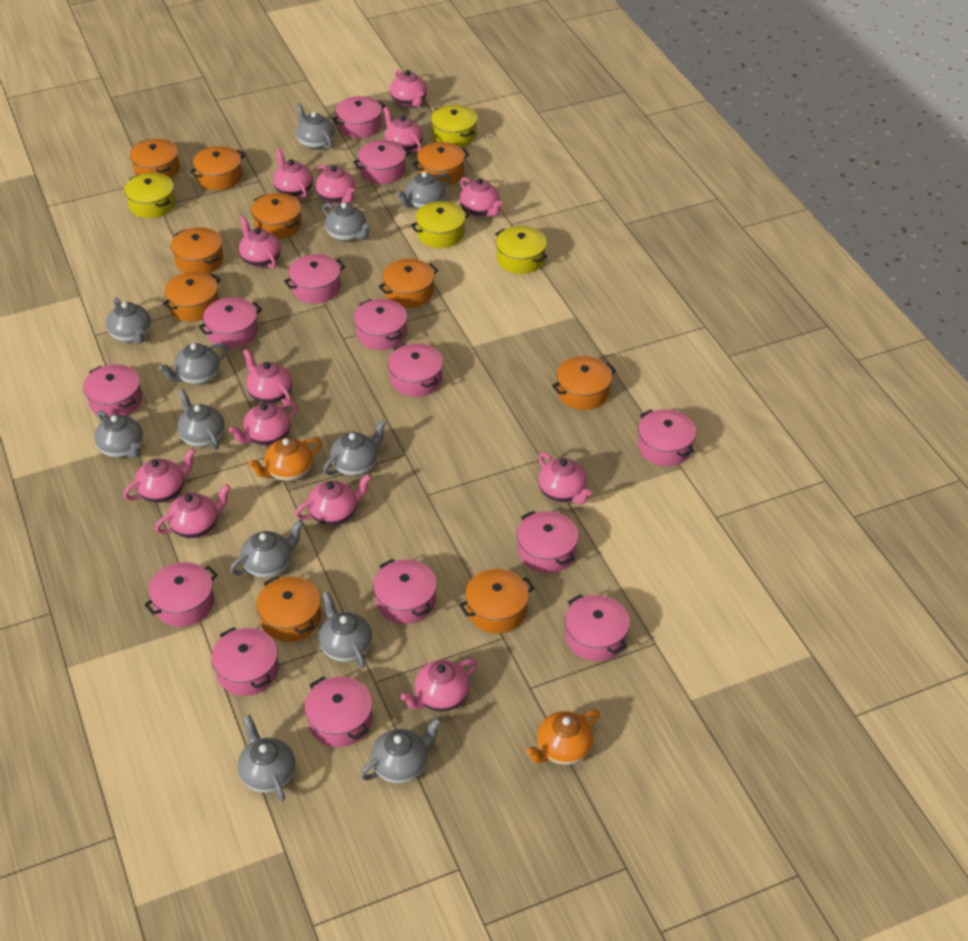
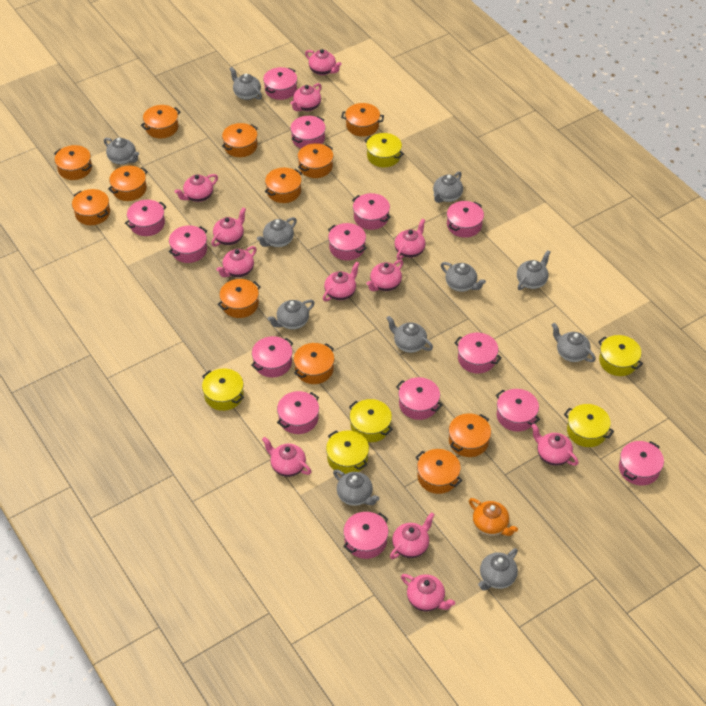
grey teapot: [95,410,143,458] [106,298,151,344] [159,343,228,385] [177,389,225,450] [230,520,303,578] [238,715,295,801] [296,103,335,150] [319,592,372,668] [322,202,371,242] [323,420,386,476] [360,718,441,783] [396,171,450,209] = 12 -> [104,138,139,165] [229,67,262,100] [257,217,297,247] [268,300,315,330] [333,469,379,506] [386,316,433,353] [433,171,463,203] [441,262,486,292] [478,548,518,590] [517,250,550,290] [552,323,596,362] = 11
orange pot: [130,139,180,179] [163,271,220,321] [171,227,223,274] [189,146,245,190] [251,193,302,239] [256,576,321,642] [378,259,438,308] [412,142,469,185] [459,569,534,634] [552,356,616,410] = 10 -> [54,145,92,180] [72,189,110,225] [108,166,148,201] [141,105,180,138] [217,279,261,318] [222,123,258,157] [265,167,302,203] [294,343,334,384] [298,143,333,178] [341,103,384,137] [416,449,462,494] [449,414,491,457] = 12
orange teapot: [248,437,322,481] [526,709,600,765] = 2 -> [469,498,518,536] = 1
pink teapot: [123,448,195,503] [155,484,231,538] [229,401,298,445] [239,216,281,269] [243,349,292,404] [273,149,313,199] [295,474,371,526] [315,165,355,204] [383,107,423,153] [390,70,427,107] [401,659,477,712] [460,177,502,217] [538,452,592,504] = 13 -> [175,174,218,202] [211,207,246,247] [216,246,257,277] [262,437,311,477] [290,83,322,111] [305,49,342,75] [323,261,360,301] [366,260,403,291] [390,512,435,559] [394,218,426,260] [401,574,455,611] [531,424,579,466] = 12
yellow pot: [124,173,175,218] [411,201,470,248] [431,105,477,147] [495,226,547,274] = 4 -> [202,368,244,411] [326,430,369,474] [349,399,393,442] [364,133,404,167] [564,404,614,447] [599,335,643,376] = 6

